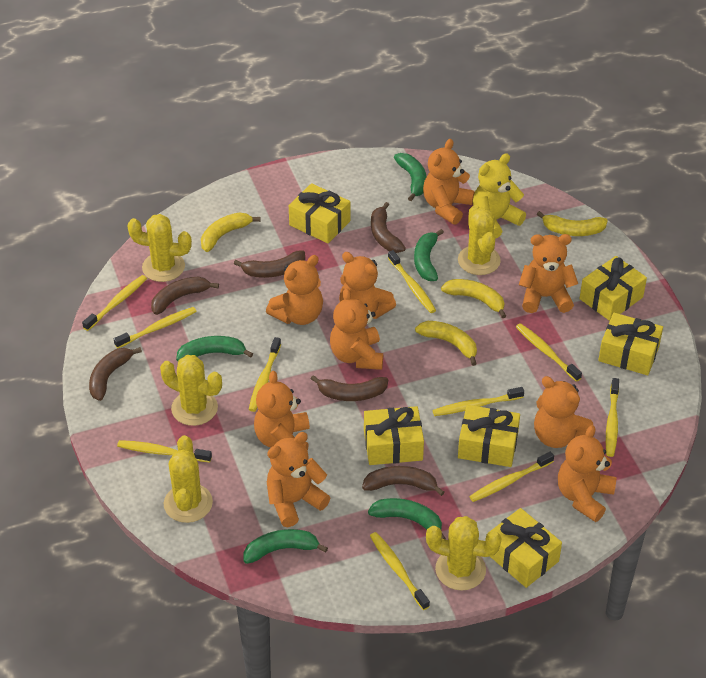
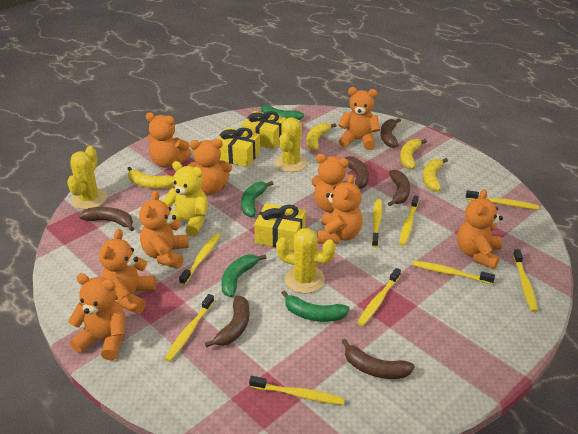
green banana: [176,336,253,361] [244,529,328,564] [368,498,446,539] [394,153,427,201] [414,229,444,281] = 5 -> [221,254,266,297] [241,181,274,217] [260,103,304,120] [281,290,350,322] = 4
yellow cactus: [127,214,192,282] [160,355,222,426] [164,435,213,523] [426,516,502,590] [458,205,501,275] = 5 -> [67,146,107,209] [275,117,307,172] [276,228,336,294] = 3
yellow gift: [289,183,350,243] [364,406,424,465] [458,405,520,467] [487,508,562,588] [579,256,647,321] [598,313,663,375] = 6 -> [217,127,260,167] [241,111,286,149] [254,203,306,250] = 3
yellow toothbrush: [82,275,147,331] [114,307,196,349] [117,440,212,462] [248,337,281,412] [370,532,430,610] [388,250,436,313] [432,387,524,416] [469,452,554,502] [516,323,582,382] [606,378,619,457] = 10 -> [165,294,214,362] [179,233,221,285] [249,376,345,405] [357,268,401,326] [371,199,382,247] [399,195,419,246] [412,261,495,284] [466,190,539,210] [513,249,538,312] = 9

